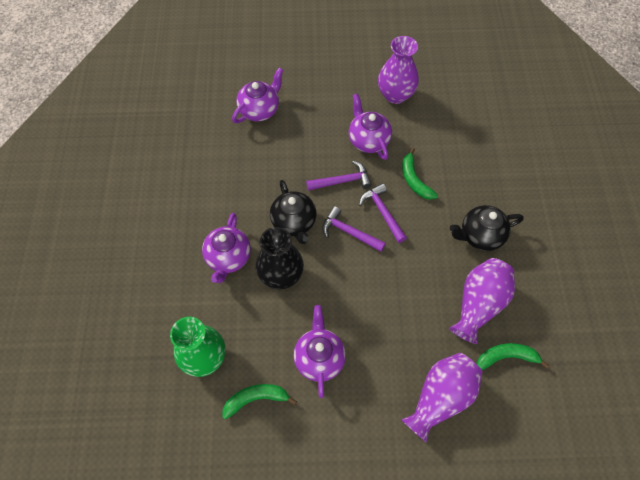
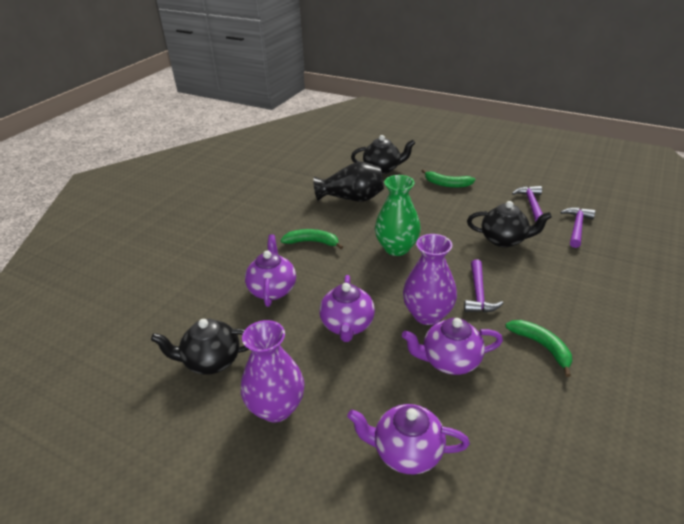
black teapot: [270,180,316,244] [450,205,524,251] = 2 -> [151,319,249,375] [351,135,415,174] [467,201,552,248] = 3
purple vase: [378,36,419,104] [401,353,482,443] [449,258,515,344] = 3 -> [241,320,305,422] [403,234,457,325] = 2

